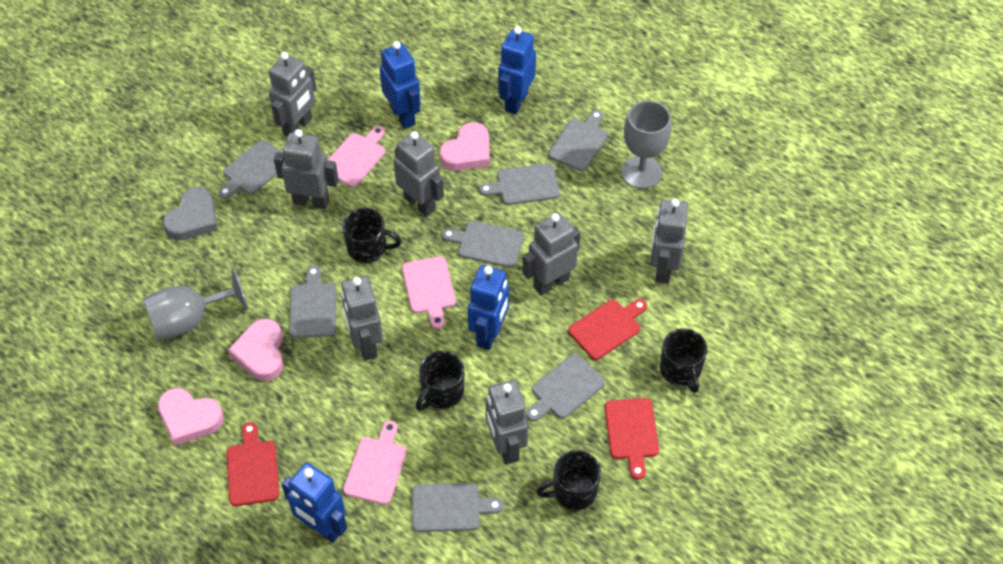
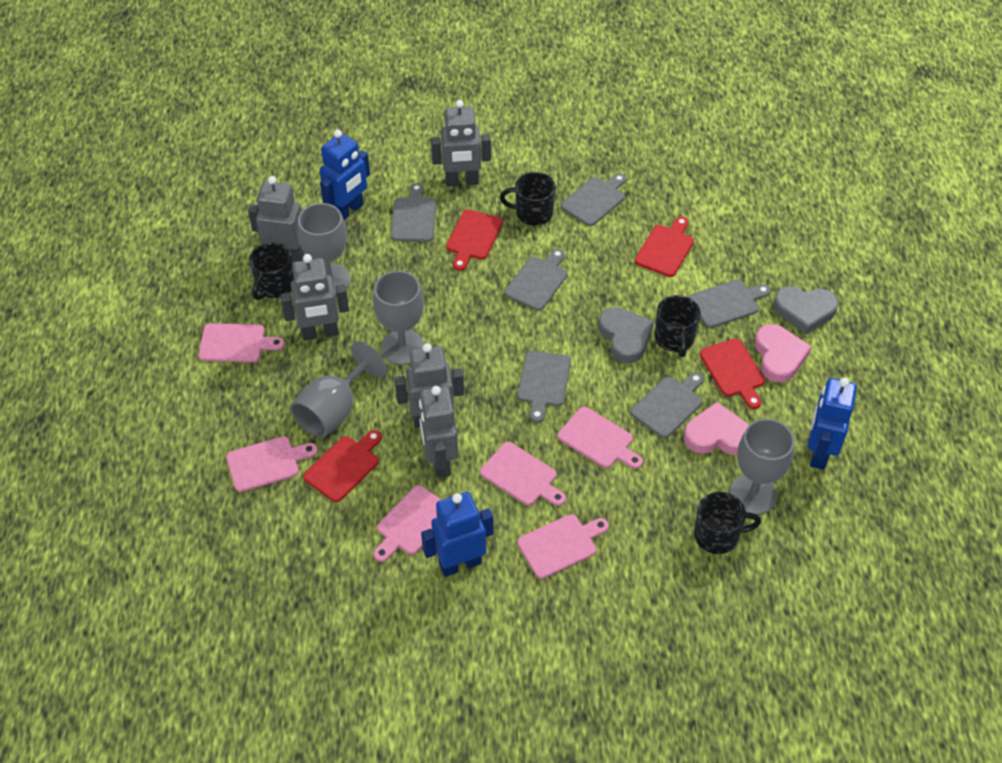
blue robot: [281,462,347,543] [380,41,421,129] [468,265,509,350] [498,26,536,114] = 4 -> [320,129,370,220] [421,492,494,577] [808,378,857,470] = 3
grey cutting board: [218,140,282,199] [289,266,336,338] [412,483,503,532] [442,221,524,268] [479,163,560,205] [526,354,605,422] [548,110,608,171] = 7 -> [391,183,436,242] [504,249,568,311] [517,351,571,423] [561,173,626,226] [631,372,703,438] [689,280,771,328] = 6
grey goblet: [143,268,248,340] [622,101,671,189] = 2 -> [291,341,387,438] [298,203,351,295] [373,271,424,365] [730,419,795,515] = 4
grey heart: [163,187,218,240] = 1 -> [598,307,654,363] [773,286,839,335] = 2
grey robot: [269,52,316,137] [274,129,339,209] [341,276,383,361] [394,131,444,217] [486,380,528,464] [522,213,581,296] [650,199,688,284] = 7 -> [248,176,305,262] [280,254,349,341] [394,343,464,428] [419,386,458,478] [431,100,491,187] = 5
pink cutting board: [328,126,385,187] [343,421,407,505] [402,256,456,329] = 3 -> [198,323,285,362] [226,436,317,492] [374,485,441,562] [480,442,566,506] [517,514,609,579] [558,407,643,469] = 6
pink heart: [157,388,224,446] [228,319,284,381] [440,122,490,171] = 3 -> [684,402,749,455] [755,324,812,383] = 2
red cutting board: [226,422,279,506] [568,299,647,360] [605,398,659,480] = 3 -> [303,430,382,502] [446,210,503,271] [635,217,694,277] [699,338,765,409] = 4

